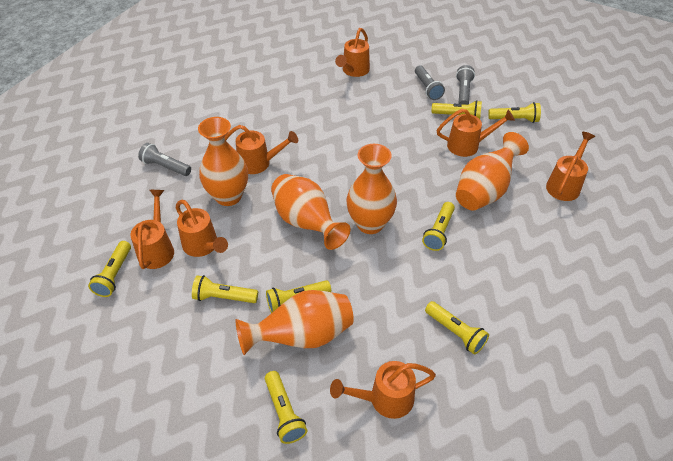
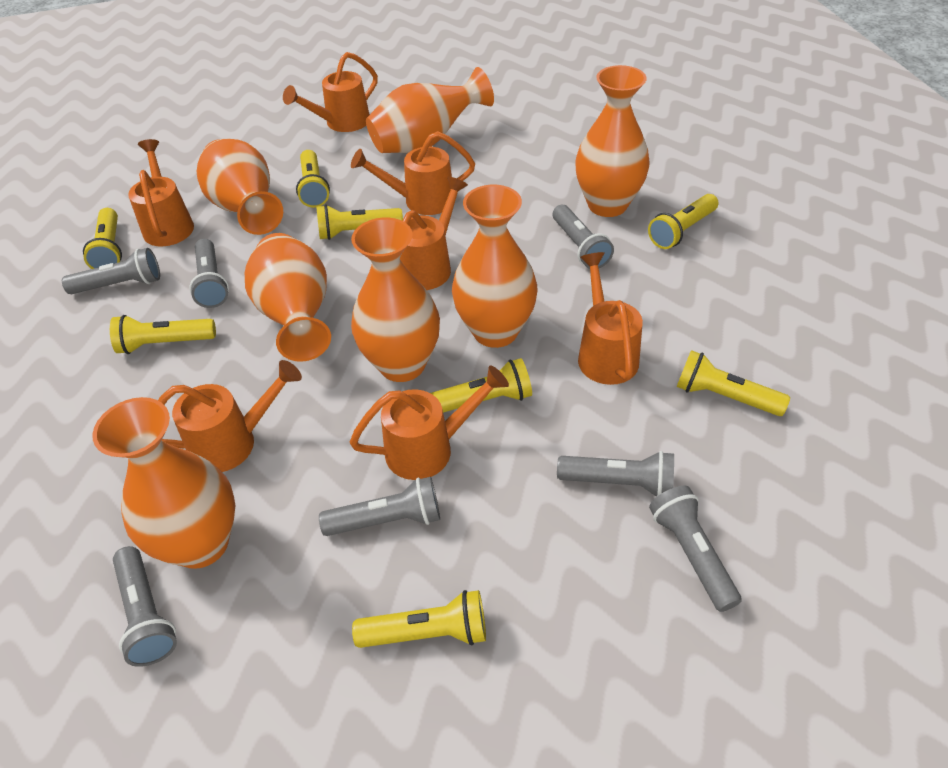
grey flashlight: [138,143,191,176] [415,66,445,100] [456,65,475,105] = 3 -> [62,248,160,294] [113,546,177,667] [189,239,229,308] [319,477,440,536] [553,205,614,269] [557,451,674,496] [649,486,742,612] = 7
orange vase: [198,117,248,206] [235,290,354,355] [271,174,351,250] [346,144,397,234] [456,132,529,211] = 5 -> [92,397,235,569] [197,138,283,235] [245,233,331,362] [351,218,440,382] [366,67,494,153] [452,185,537,348] [575,65,650,217] = 7

